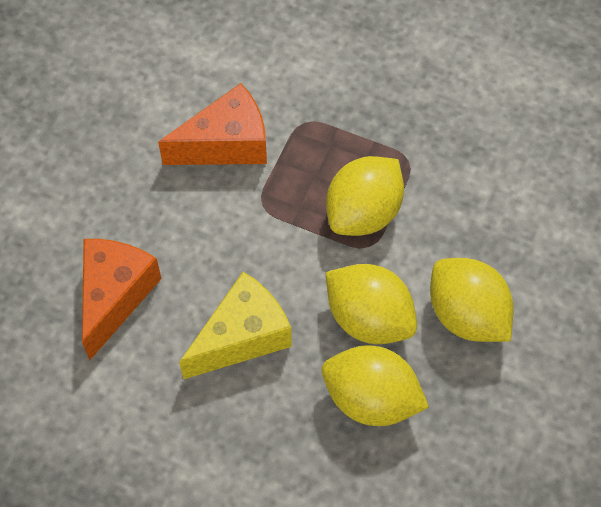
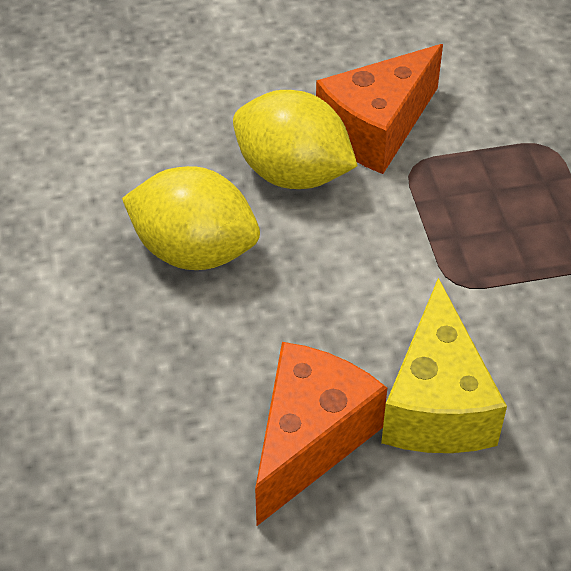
yellow lemon: [322,346,429,426] [326,156,404,236] [326,264,417,344] [430,258,514,342] = 4 -> [122,166,260,270] [233,90,357,189] = 2

